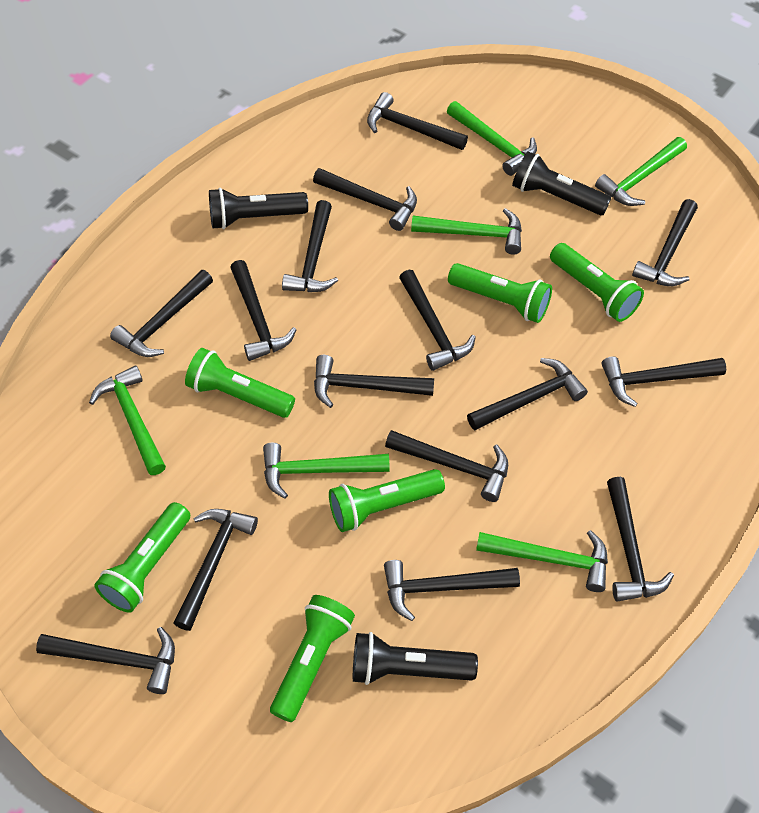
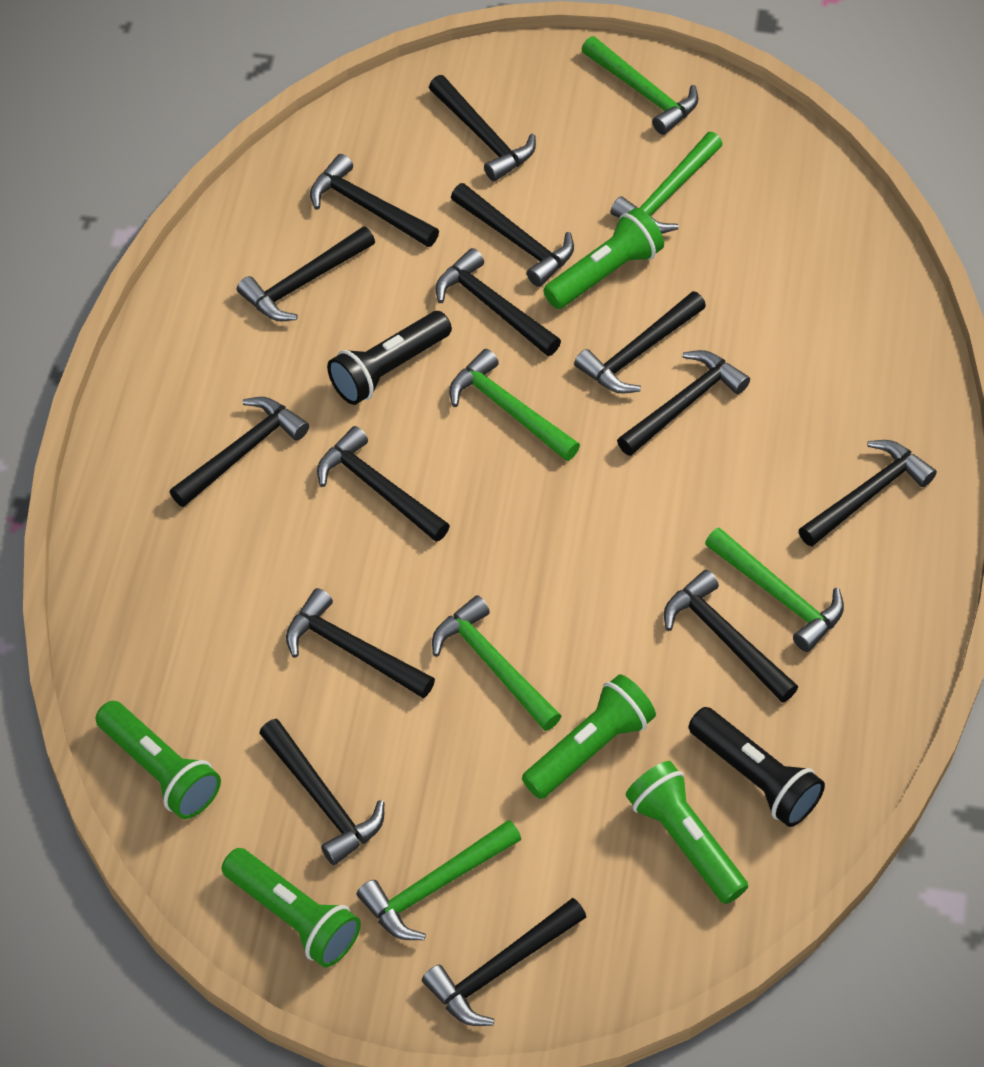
black flashlight: [209,188,308,229] [353,632,478,685] [512,151,611,215] = 3 -> [327,311,452,405] [689,707,825,827] = 2
black hammer: [36,627,175,694] [110,270,213,357] [173,509,258,631] [230,260,297,361] [282,200,338,292] [313,168,417,231] [314,355,434,408] [367,92,468,150] [384,560,520,621] [385,430,508,502] [399,270,476,371] [467,358,588,430] [602,356,726,407] [607,477,674,602] [632,199,698,286] = 15 -> [170,397,309,507] [237,226,375,321] [259,719,384,865] [286,588,435,698] [310,154,439,247] [317,426,450,542] [422,898,586,1026] [429,75,536,181] [435,248,561,356] [451,183,574,287] [574,291,706,394] [617,350,750,456] [664,570,798,703] [799,440,937,546] = 14
green flashlight: [94,502,190,613] [185,348,295,418] [270,595,355,722] [329,469,445,532] [448,263,552,323] [550,243,644,322] = 6 -> [96,701,221,819] [222,848,361,967] [522,674,656,799] [543,208,664,309] [626,761,748,904] = 5

